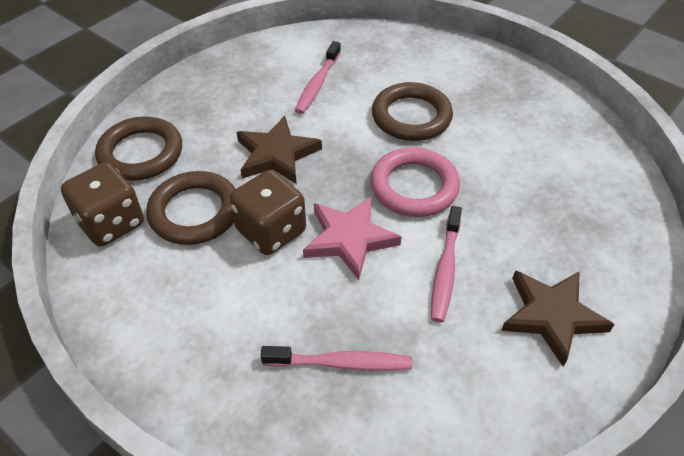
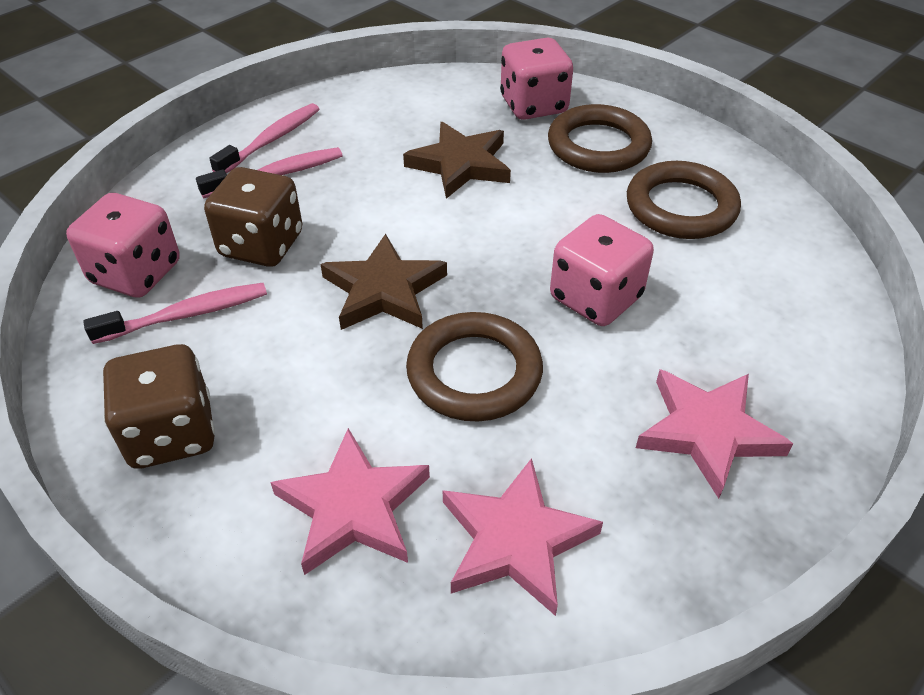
pink dice: none = 0 -> [66,193,180,298] [500,38,573,120] [550,214,654,326] = 3
pink ring: [370,147,460,217] = 1 -> none = 0
pink star: [303,196,401,280] = 1 -> [270,428,430,575] [443,458,603,616] [636,369,793,499] = 3

